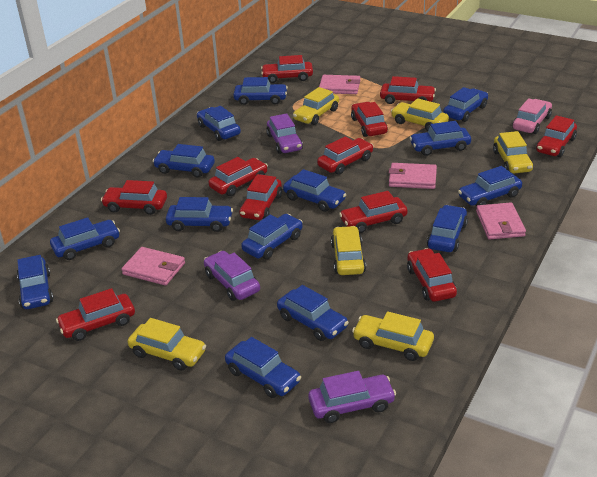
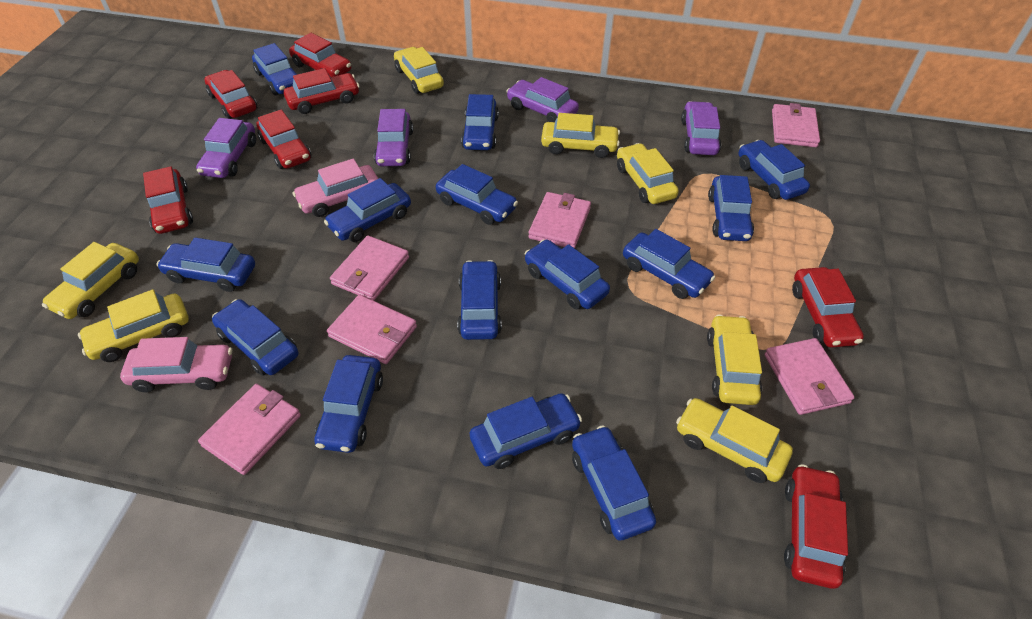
pink car: [512,98,552,134] = 1 -> [120,337,232,393] [293,159,378,217] = 2
pink wallet: [121,247,185,286] [319,75,360,94] [389,163,437,189] [476,202,526,240] = 4 -> [198,384,301,475] [327,295,417,364] [330,235,409,301] [528,192,591,248] [764,338,855,415] [772,103,820,147] = 6
purple car: [204,251,260,301] [266,113,303,154] [308,371,396,423] = 3 -> [196,118,256,178] [374,109,413,166] [506,77,579,122] [681,101,721,155] = 4
red car: [56,288,135,341] [101,180,167,215] [208,157,268,196] [240,174,282,220] [261,55,313,83] [317,137,374,175] [339,191,408,233] [351,102,388,137] [380,76,436,104] [407,248,457,302] [536,115,577,157] = 11 -> [143,166,193,234] [205,70,257,119] [256,109,311,169] [284,68,360,114] [289,33,351,77] [784,464,848,589] [792,267,864,348] = 7
yellow car: [128,318,206,371] [293,87,339,125] [331,226,366,275] [352,311,434,361] [391,98,449,131] [493,131,533,173] = 6 -> [42,242,139,319] [78,289,189,362] [394,47,444,94] [541,113,620,158] [617,143,679,204] [676,398,793,483] [707,314,762,405] = 7

